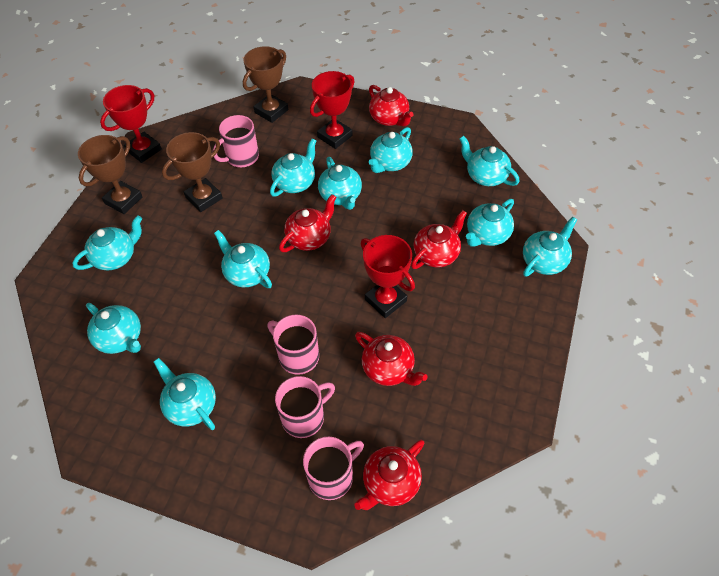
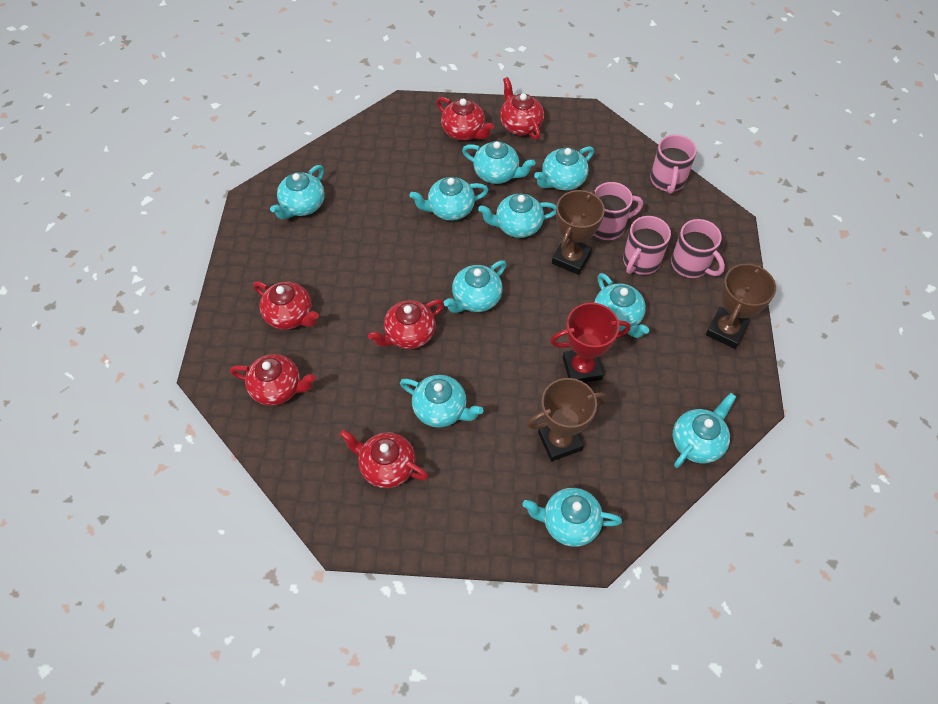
red teapot: [279,194,336,252] [354,440,425,510] [355,332,428,386] [369,85,414,126] [411,210,467,269] = 5 -> [230,354,316,406] [253,281,319,330] [340,429,429,488] [368,299,444,349] [436,97,494,141] [500,77,544,140] = 6
red trophy: [100,85,162,163] [310,71,355,149] [361,235,415,318] = 3 -> [550,303,630,383] = 1

